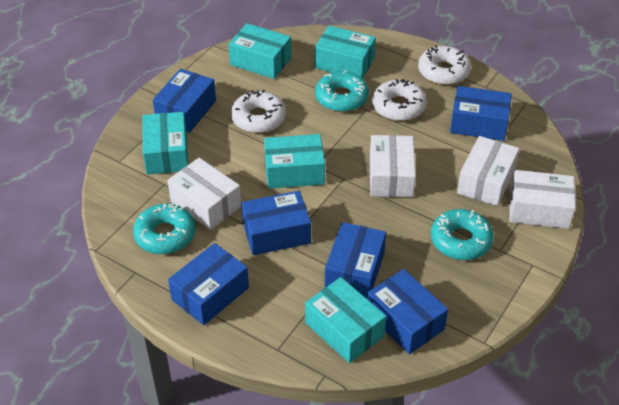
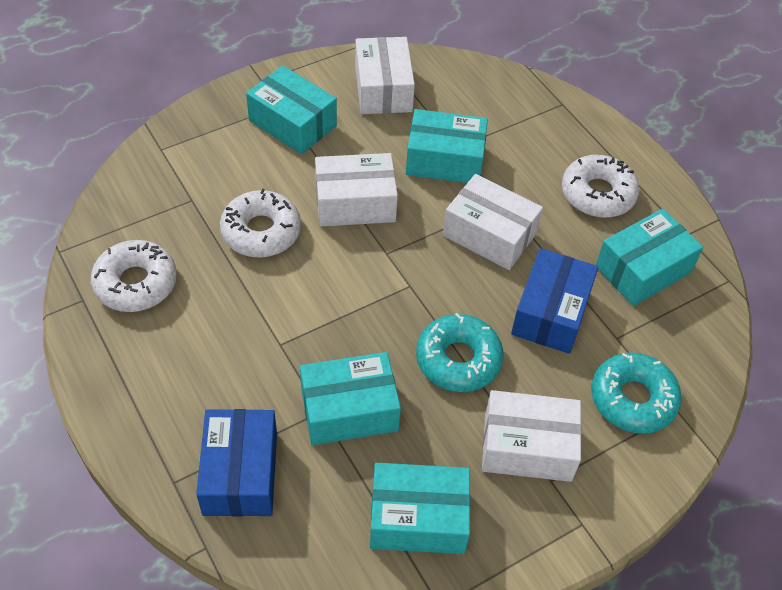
blue box: [153,69,216,133] [168,243,249,325] [241,191,311,255] [325,222,386,298] [367,269,448,354] [450,86,512,141] = 6 -> [196,409,277,517] [511,248,598,354] = 2
turquoise donut: [133,203,195,254] [315,70,369,112] [431,209,494,260] = 3 -> [416,313,504,392] [591,352,682,434] = 2

